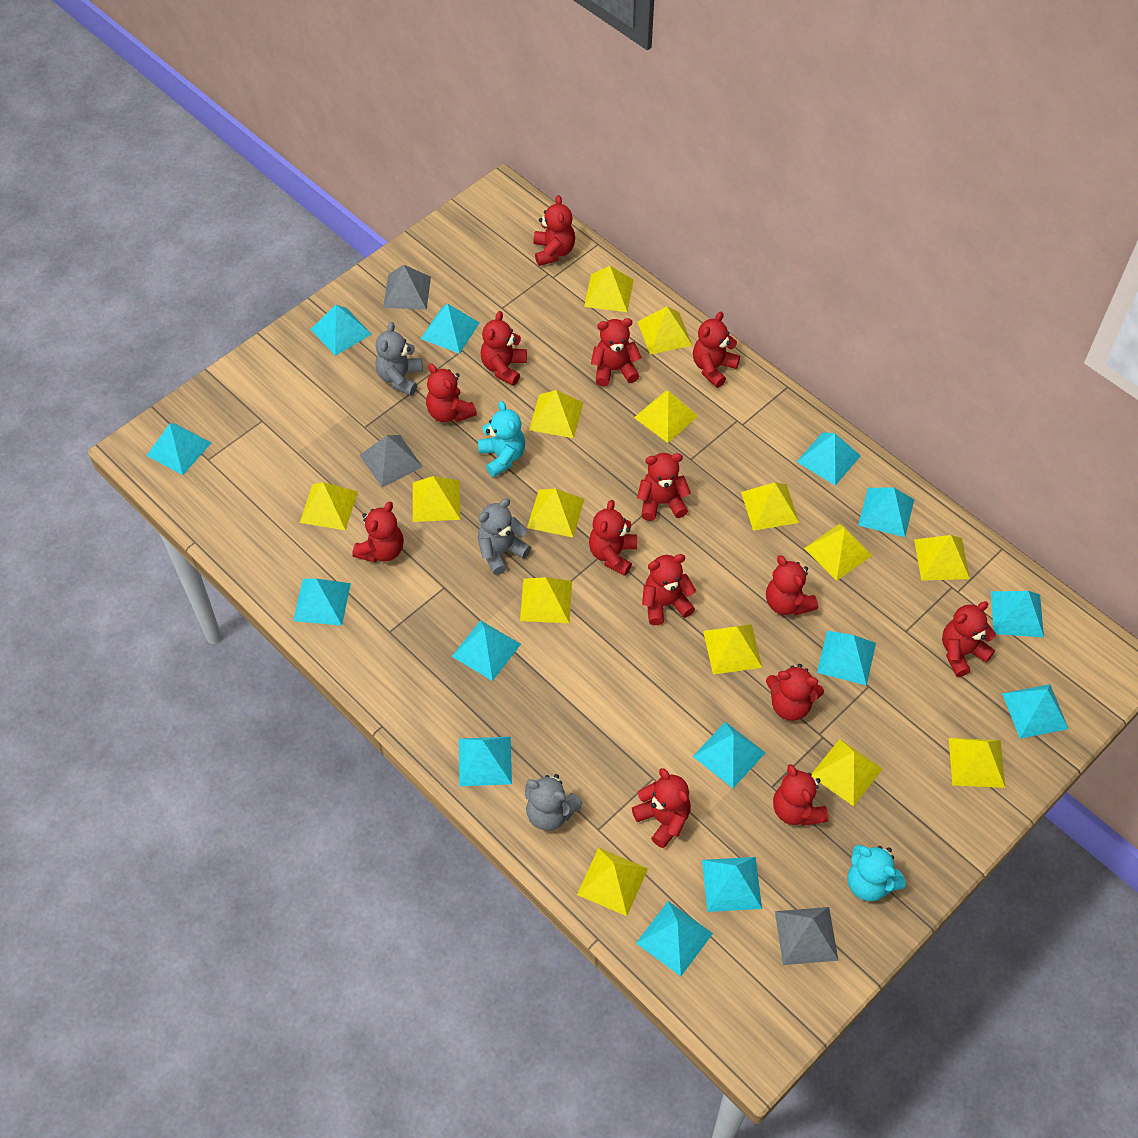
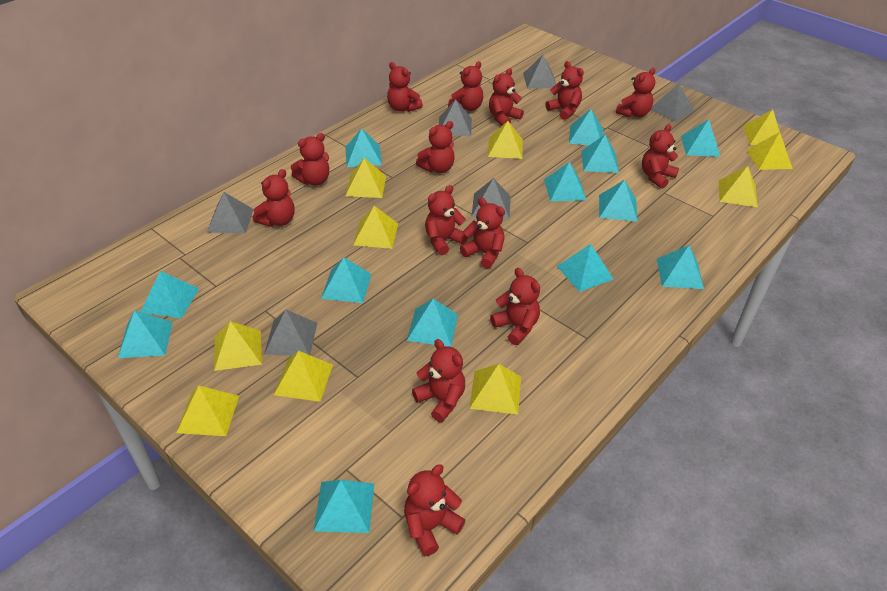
grey pyramid: [360,435,423,487] [383,265,431,310] [775,907,838,965] = 3 -> [207,192,254,234] [264,310,317,356] [439,99,472,136] [472,178,511,220] [523,55,556,89] [651,83,694,122] = 6
grey teddy bear: [375,322,423,396] [478,498,531,575] [525,774,582,831] = 3 -> none = 0
turquoise pyramid: [146,423,211,475] [293,579,351,626] [311,305,372,356] [421,304,480,354] [452,620,521,681] [459,737,512,786] [636,901,713,976] [693,722,765,788] [702,857,762,912] [797,432,861,486] [817,631,876,686] [858,487,914,537] [991,591,1044,637] [1002,684,1069,739] = 14 -> [118,310,173,358] [140,271,199,319] [314,480,374,533] [321,257,372,303] [345,128,382,167] [407,299,458,347] [544,162,586,201] [557,244,613,292] [569,109,603,146] [581,135,619,173] [599,180,638,222] [657,245,704,289] [681,119,721,157] = 13
turquoise teddy bear: [478,401,525,477] [848,845,906,901] = 2 -> none = 0
yellow pyramid: [300,482,358,530] [413,476,460,522] [520,577,572,623] [527,488,584,537] [529,390,584,438] [577,848,648,916] [584,266,633,312] [634,391,698,443] [637,307,693,355] [703,624,762,675] [741,482,799,531] [804,524,872,581] [812,739,883,806] [914,535,970,581] [949,738,1005,788] = 15 -> [176,386,239,436] [214,321,262,371] [274,351,333,402] [346,158,386,198] [353,206,398,249] [469,364,521,415] [488,121,523,159] [719,166,758,207] [743,109,780,145] [747,132,793,170] = 10

